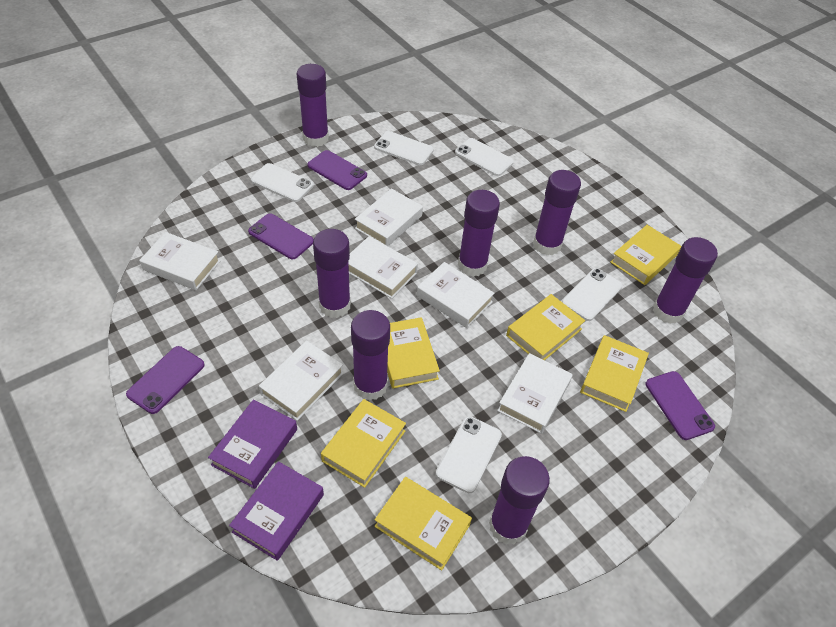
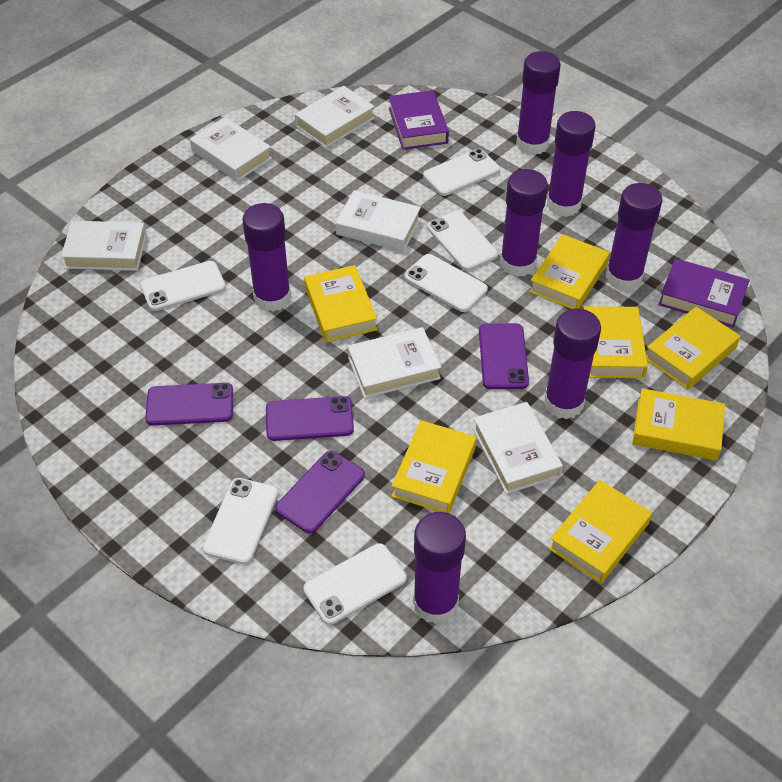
white phone: [251,163,314,202] [374,131,434,165] [436,416,502,493] [455,138,514,176] [562,268,623,321] = 5 -> [141,261,226,311] [203,478,278,564] [303,543,406,625] [404,254,488,312] [423,149,500,196] [427,211,498,271] = 6
yellow book: [321,399,406,488] [374,477,472,570] [387,317,440,389] [506,294,585,360] [580,335,649,412] [610,225,681,285] = 6 -> [304,265,377,342] [391,420,476,513] [529,234,610,309] [548,480,652,583] [584,306,648,378] [632,388,725,461] [646,307,740,389] = 7

